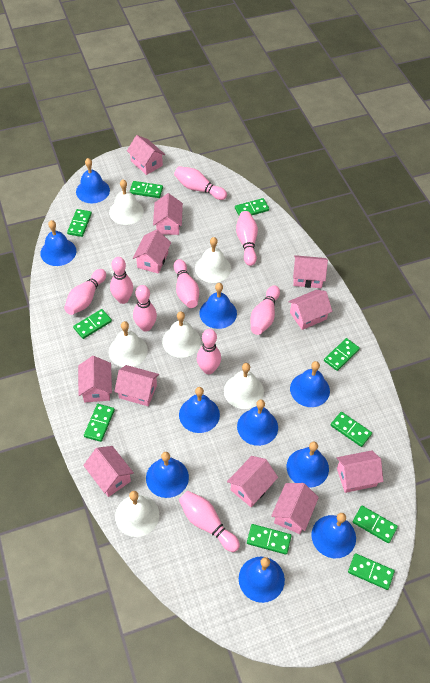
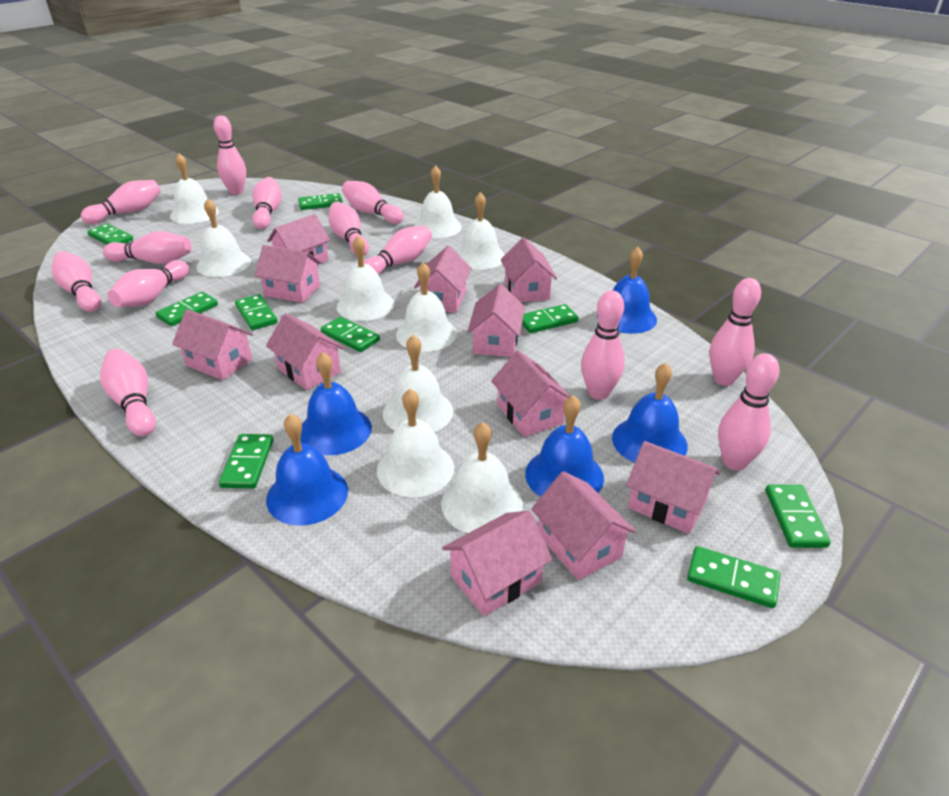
blue bell: [40,220,76,266] [76,158,110,203] [146,452,189,498] [179,387,220,433] [199,283,237,329] [237,399,278,446] [239,557,285,603] [287,441,329,488] [290,361,330,407] [311,513,356,558] = 10 -> [266,414,348,526] [301,352,372,455] [525,395,604,497] [597,247,657,334] [612,363,688,463] = 5
green domino: [67,209,92,237] [73,309,112,339] [84,404,115,442] [130,181,163,198] [235,198,269,215] [247,524,291,555] [324,338,360,371] [331,412,372,447] [348,553,395,590] [353,506,398,543] = 10 -> [87,224,133,245] [156,292,218,326] [219,434,273,489] [235,294,278,330] [298,193,343,210] [321,317,380,352] [522,304,579,333] [687,546,780,608] [765,485,831,548] = 9
pink bowling pin: [64,269,106,315] [110,257,133,304] [133,285,157,332] [174,166,227,200] [174,259,199,308] [179,491,240,552] [197,329,221,374] [236,211,258,266] [250,285,280,335] = 9 -> [51,251,101,312] [81,180,161,224] [100,349,156,436] [103,231,192,264] [107,260,189,307] [214,115,246,195] [252,177,282,229] [329,202,369,256] [342,181,404,224] [364,225,432,275] [581,290,625,400] [709,278,761,386] [718,353,780,471] = 13
white bell: [109,179,144,225] [109,321,148,367] [115,491,159,537] [162,312,201,358] [195,237,231,283] [224,363,264,409] = 6 -> [170,153,219,224] [196,198,251,277] [336,236,394,321] [377,389,454,497] [383,335,453,432] [396,262,457,352] [414,165,462,238] [441,422,523,533] [456,192,505,270] = 9

